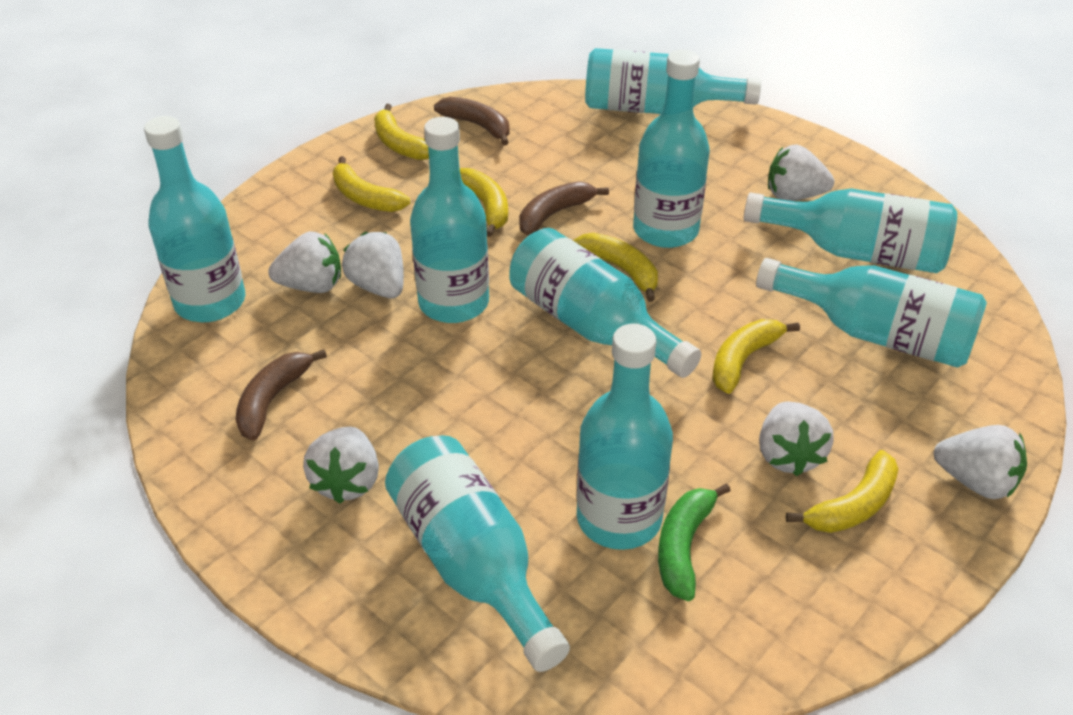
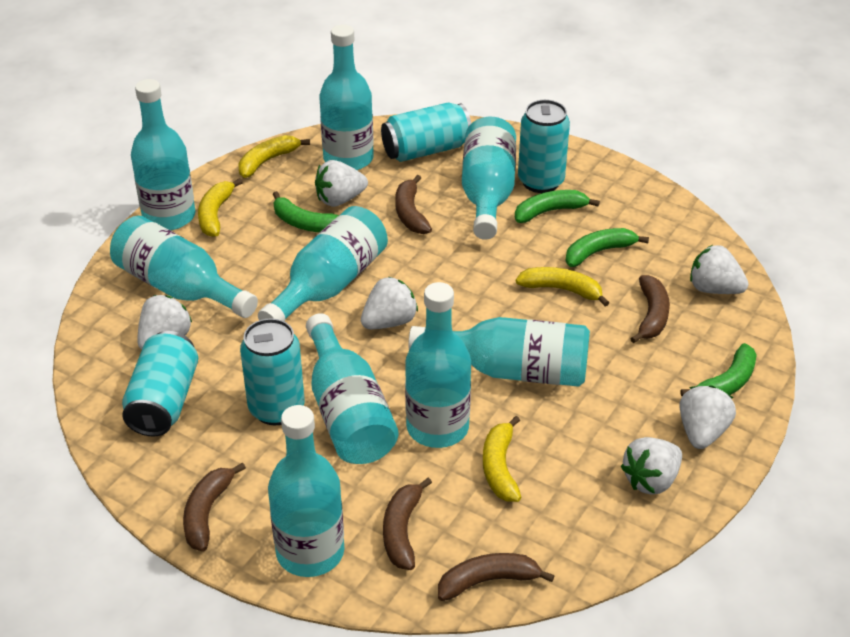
brown banana: [236,349,327,441] [434,97,509,145] [519,181,609,236] = 3 -> [183,462,246,551] [383,478,432,570] [395,175,432,234] [438,553,555,601] [630,275,670,343] = 5
green banana: [658,483,731,601] = 1 -> [273,191,339,232] [515,190,600,223] [565,228,649,267] [680,343,757,396] = 4
turquoise can: none = 0 -> [122,331,198,437] [240,318,305,425] [381,102,471,162] [518,100,570,193] = 4
yellow banana: [333,156,410,212] [374,104,429,160] [460,168,508,237] [573,233,658,302] [712,319,800,394] [786,450,898,533] = 6 -> [198,178,243,237] [239,135,310,178] [483,416,521,502] [516,267,609,306] = 4

